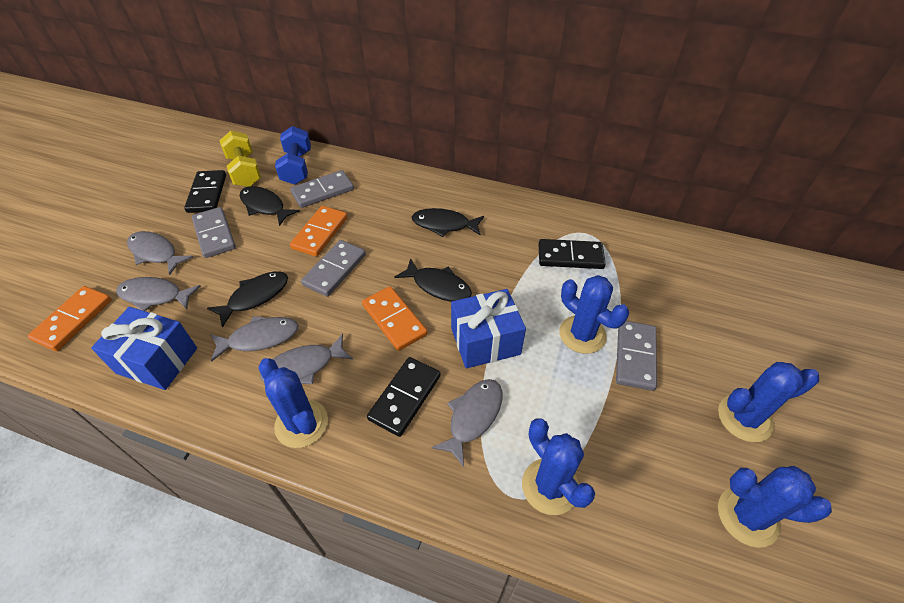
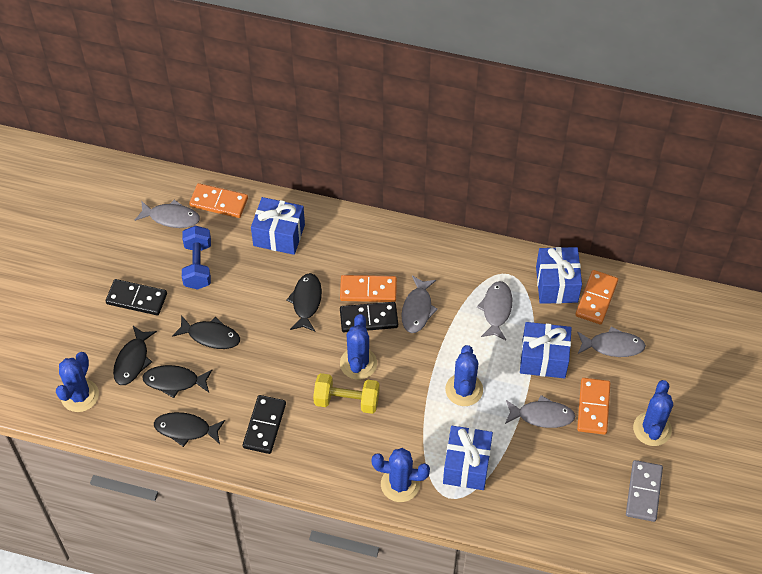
black fish: [207,271,288,328] [239,186,300,226] [394,258,472,302] [412,208,484,237] = 4 -> [113,326,157,385] [142,365,212,398] [154,412,225,447] [172,315,240,349] [286,273,322,332] = 5
blue gift: [91,307,197,390] [451,289,526,368] = 2 -> [251,197,305,255] [443,426,493,490] [520,322,572,378] [536,247,582,304] = 4
grey domino: [192,207,236,258] [290,170,354,208] [301,240,366,297] [616,321,657,391] = 4 -> [626,460,663,522] = 1
orange domino: [27,286,112,351] [290,206,348,257] [362,286,427,351] = 3 -> [189,183,248,218] [340,275,397,302] [575,270,618,325] [577,378,610,435] = 4

